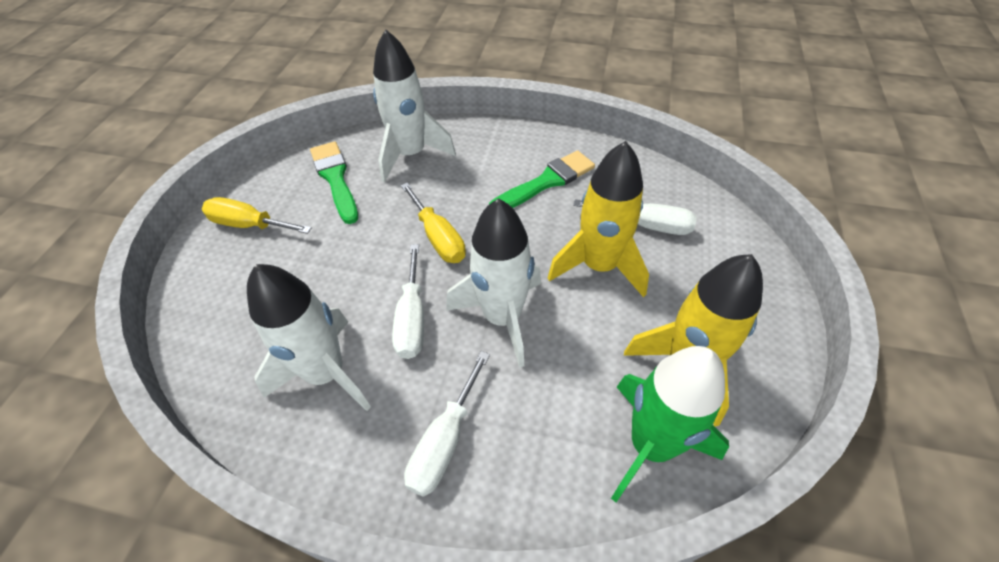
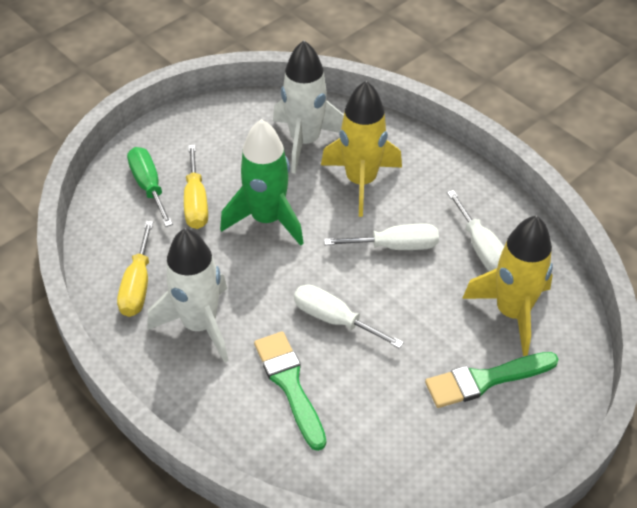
green screwdriver: none = 0 -> [127,147,173,227] = 1
white rocket: [247,264,371,411] [373,29,456,182] [446,198,541,368] = 3 -> [148,229,229,363] [273,40,344,174] = 2

